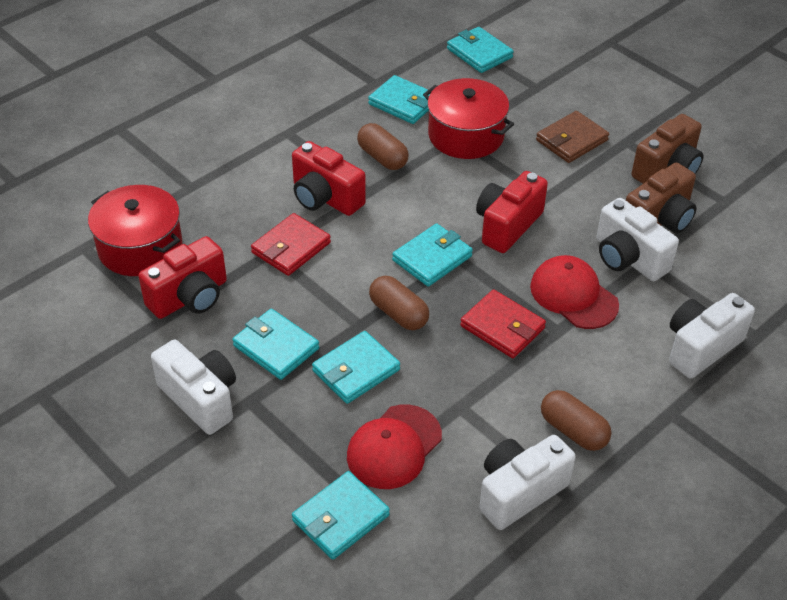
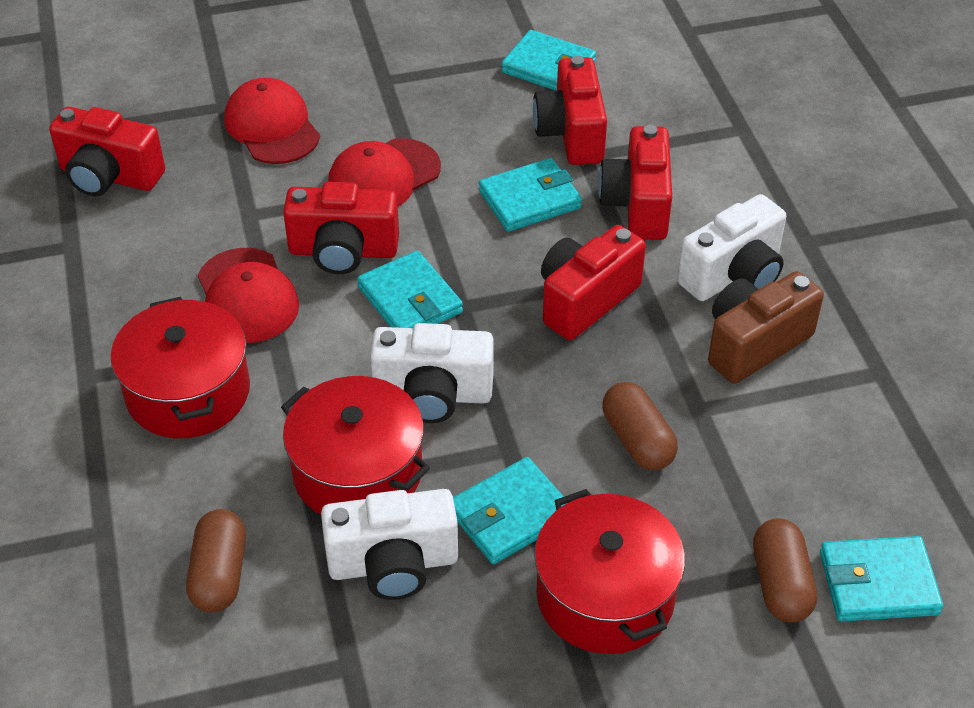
brown camera: [626,163,697,234] [631,114,704,184] = 2 -> [708,271,824,384] = 1
brown wallet: [536,111,609,163] = 1 -> none = 0
red camera: [138,236,227,319] [292,141,366,216] [476,171,548,253] = 3 -> [49,107,165,196] [283,182,399,274] [533,56,607,165] [541,225,646,340] [598,125,672,240] = 5
red cap: [347,405,442,489] [530,255,619,329] = 2 -> [198,248,299,343] [225,78,320,164] [328,138,441,207] = 3
red pot: [88,185,182,276] [423,78,514,159] = 2 -> [111,297,250,438] [281,376,430,515] [534,489,685,654] = 3
red wallet: [251,213,331,276] [460,289,546,358] = 2 -> none = 0
turquoise wallet: [232,309,319,380] [292,471,390,560] [312,331,400,404] [368,75,431,124] [392,223,473,287] [447,27,514,73] = 6 -> [357,251,463,328] [453,457,567,564] [479,158,582,232] [501,30,596,90] [820,536,943,621] = 5
white camera: [151,340,236,435] [479,435,576,530] [597,198,679,281] [669,293,755,379] = 4 -> [321,489,458,600] [370,323,494,423] [677,194,786,301] = 3

